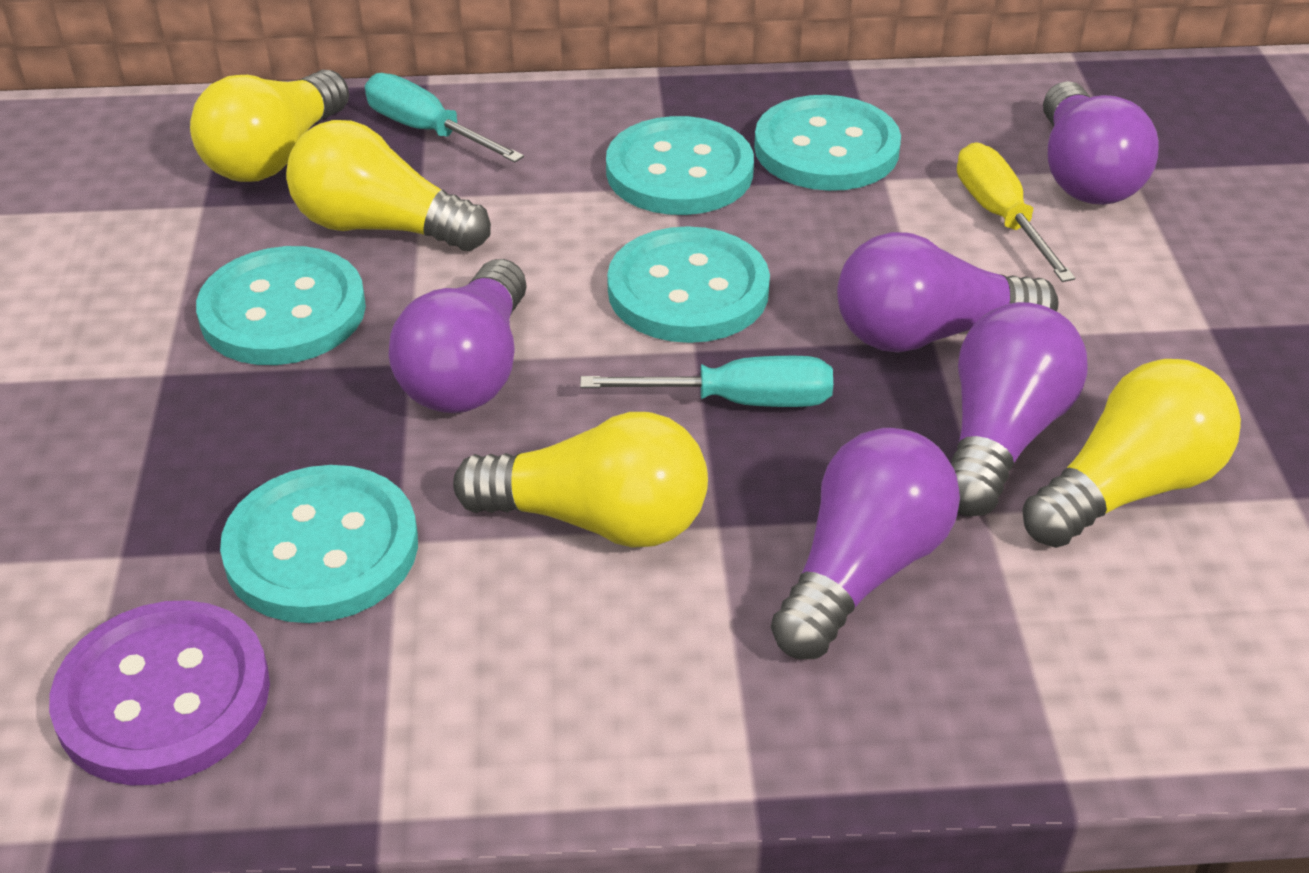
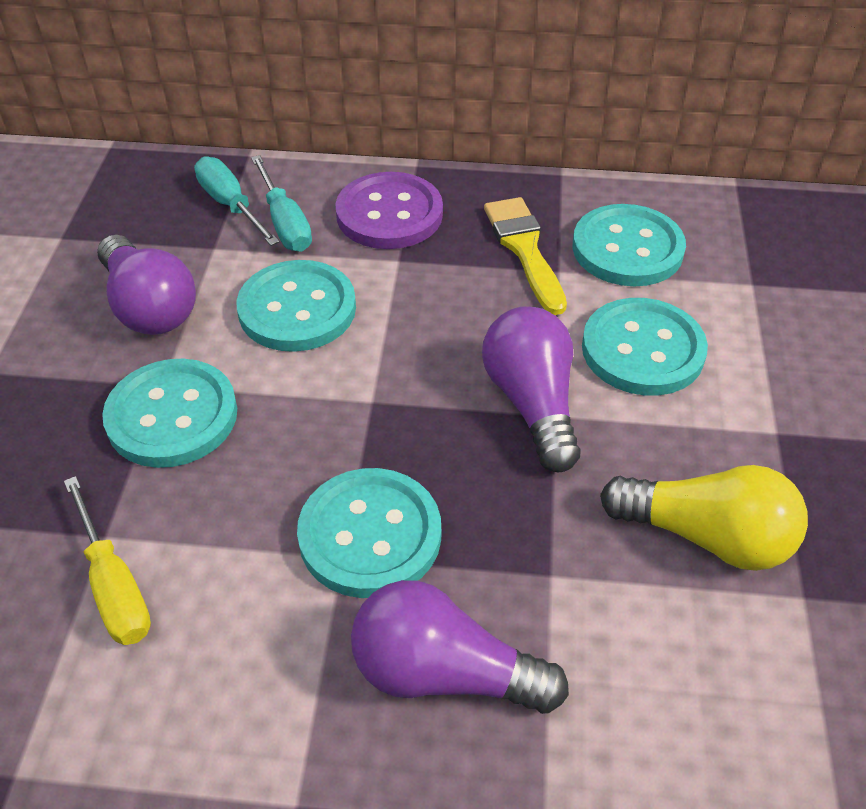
purple light bulb: [389,259,527,413] [771,428,960,659] [837,232,1059,353] [951,302,1088,516] [1043,81,1159,205] = 5 -> [97,235,196,335] [351,580,569,714] [482,306,580,472] = 3
yellow brush: none = 0 -> [484,197,567,315] = 1
yellow light bulb: [190,70,349,182] [286,120,491,251] [453,412,708,548] [1022,359,1241,548] = 4 -> [600,465,808,571] = 1

